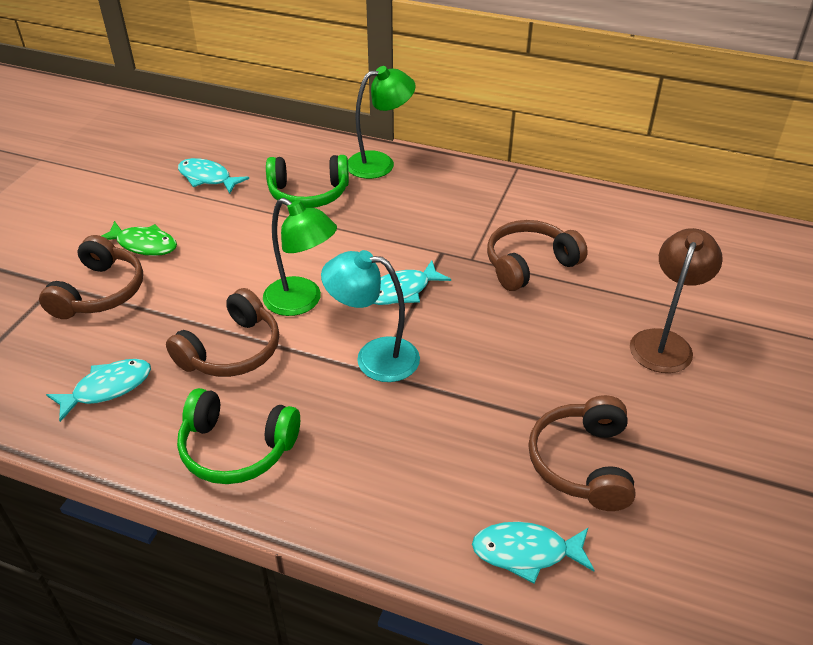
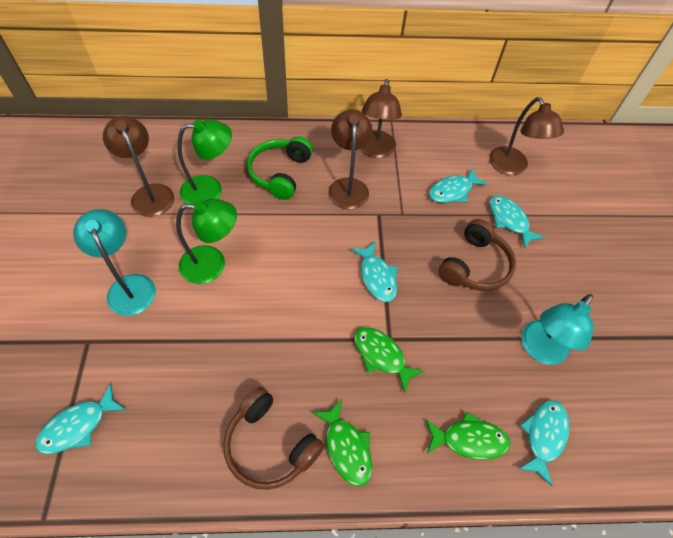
brown headphones: [39,235,143,319] [166,288,279,377] [487,220,588,291] [528,395,636,511] = 4 -> [223,387,324,490] [438,219,516,291] = 2
brown lamp: [630,228,723,373] = 1 -> [103,116,174,217] [328,109,373,209] [360,79,402,158] [489,97,564,175] = 4
green fish: [101,221,177,256] = 1 -> [312,399,372,486] [354,327,424,393] [426,411,510,460] = 3
green headphones: [177,388,300,484] [266,155,349,208] = 2 -> [247,137,313,200] = 1
turquoise fish: [46,359,151,422] [178,158,249,194] [374,260,451,305] [472,522,595,584] = 4 -> [35,384,126,454] [351,242,397,302] [429,168,488,203] [489,195,545,248] [519,400,569,486] = 5
turquoise lamp: [321,250,420,382] = 1 -> [73,209,156,316] [521,294,594,365] = 2

